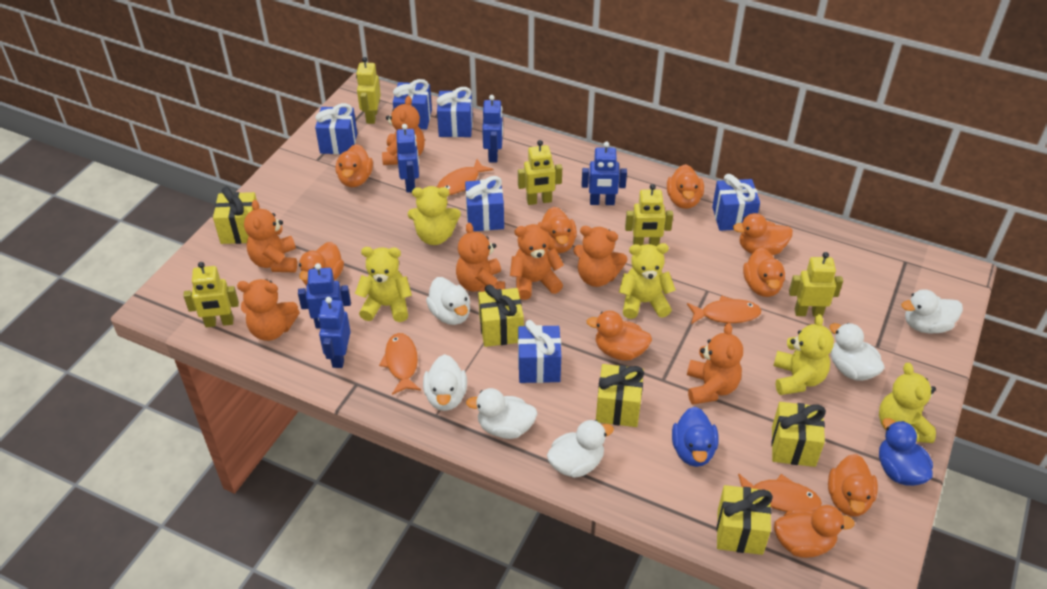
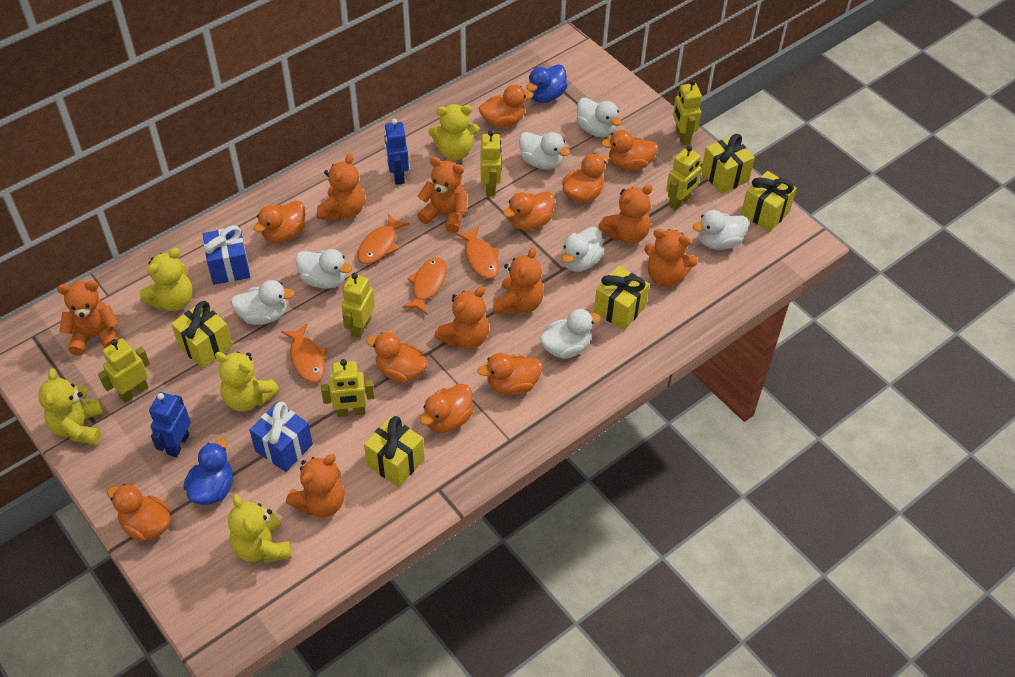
blue gift: [315,103,357,154] [393,79,432,130] [437,87,473,137] [465,176,504,231] [518,320,561,383] [712,174,760,231] = 6 -> [203,225,250,285] [249,401,313,472] = 2
blue robot: [298,263,351,329] [318,297,351,368] [396,124,419,192] [482,95,503,163] [582,141,627,205] = 5 -> [149,392,191,457] [384,119,409,185] = 2
orange teddy bear: [237,279,300,341] [244,200,297,272] [382,96,425,165] [456,222,505,292] [510,221,564,300] [573,226,628,287] [687,323,743,405] = 7 -> [57,280,119,355] [286,454,345,518] [317,153,365,221] [417,157,467,233] [435,286,489,349] [493,247,544,315] [598,184,653,244] [644,229,698,287] = 8
white duck: [423,354,467,411] [426,277,470,325] [466,388,538,439] [547,420,614,478] [829,323,885,381] [901,289,963,333] = 6 -> [231,280,295,325] [295,249,352,289] [519,132,570,170] [540,309,601,359] [562,227,605,272] [576,98,622,137] [693,210,749,250] = 7
yellow robot: [183,262,239,327] [356,57,381,124] [518,140,562,205] [625,184,673,246] [789,252,843,317] = 5 -> [98,338,150,403] [321,359,374,417] [342,273,375,338] [480,130,502,196] [666,146,703,210] [673,80,702,145] = 6

